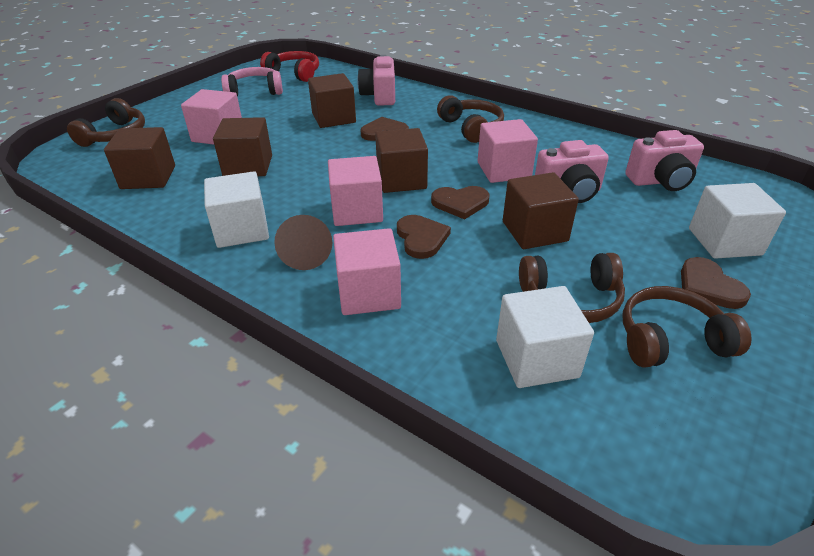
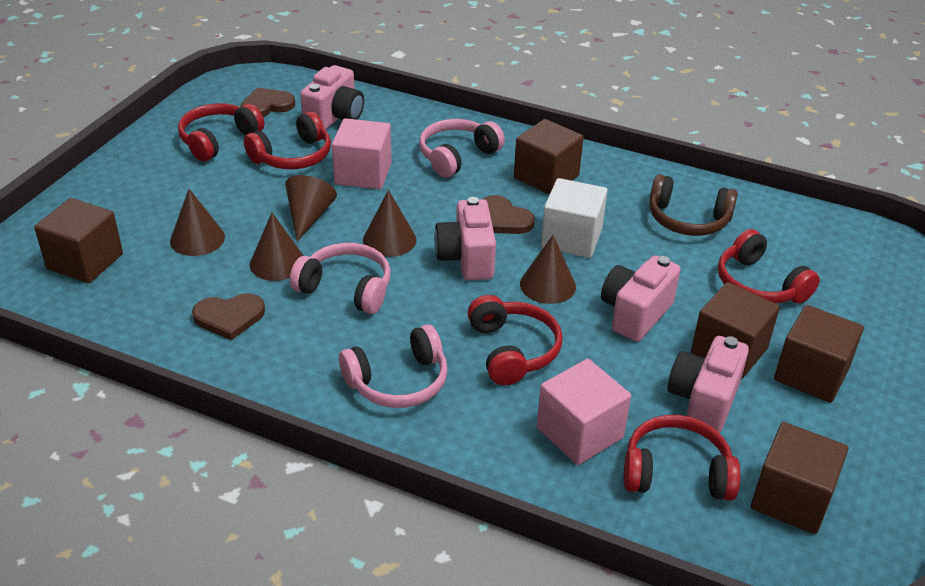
brown cone: [274,215,332,270] = 1 -> [170,189,225,256] [250,213,304,281] [285,175,337,242] [363,190,417,257] [520,235,576,304] = 5
brown headphones: [67,98,145,147] [437,95,504,143] [519,253,625,323] [622,286,752,368] = 4 -> [649,174,738,236] = 1
brown heart: [361,117,409,141] [397,215,451,259] [431,186,489,219] [681,257,751,309] = 4 -> [192,293,265,340] [240,88,295,117] [483,195,535,234] = 3
pink camera: [357,55,395,106] [535,140,609,203] [625,130,704,191] = 3 -> [300,65,364,130] [434,197,496,280] [601,255,681,342] [667,336,749,433] = 4
pink cube: [181,89,242,145] [328,156,383,226] [333,228,401,315] [478,119,538,183] = 4 -> [332,118,392,189] [537,359,631,465] = 2
pink headphones: [221,67,283,97] = 1 -> [290,243,391,314] [339,324,448,408] [419,119,505,178] = 3
red headphones: [260,51,319,82] = 1 -> [178,103,264,161] [244,111,331,169] [468,295,563,385] [624,415,741,501] [718,229,820,304] = 5
white cube: [204,171,269,248] [496,286,594,388] [689,183,786,259] = 3 -> [541,178,608,258] = 1

